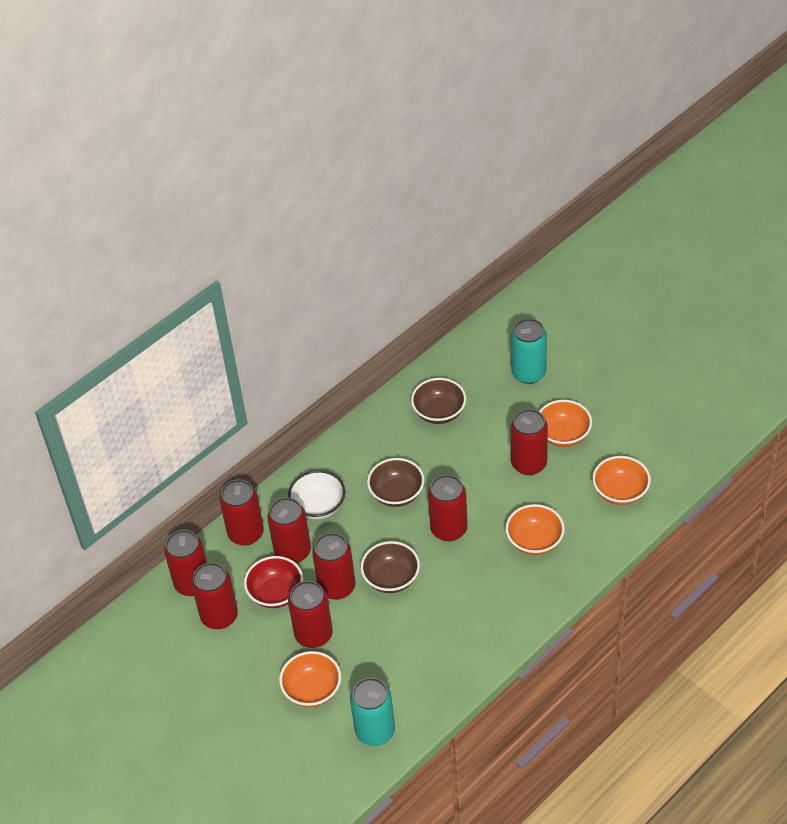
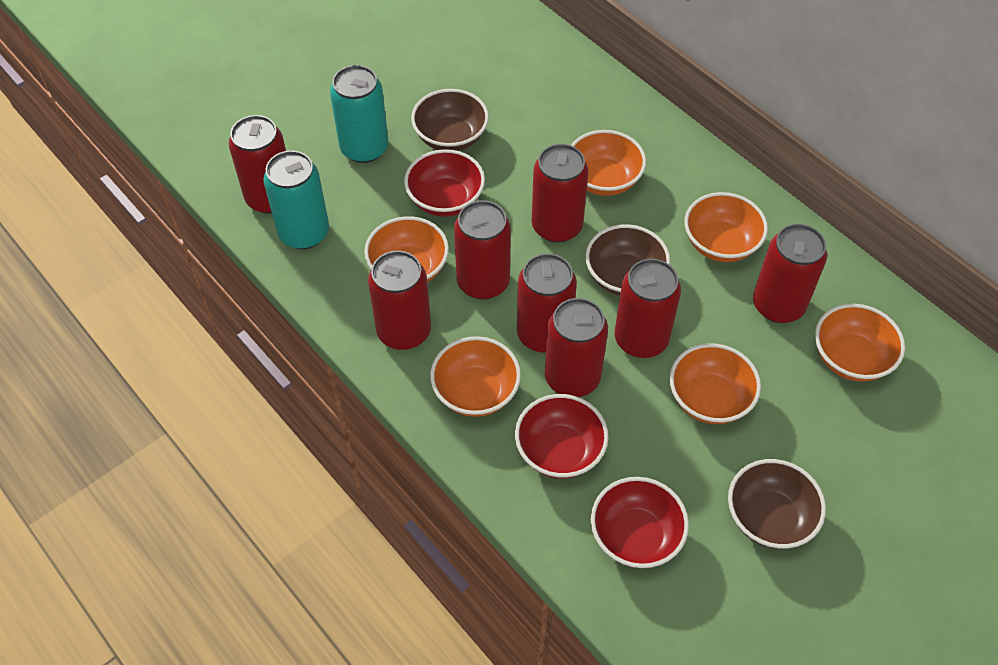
orange bowl: [279,651,341,707] [506,504,565,555] [539,400,592,447] [592,456,651,505] = 4 -> [364,216,449,282] [430,336,521,417] [571,130,646,196] [670,343,761,424] [684,192,768,262] [815,304,905,382] = 6
red bowl: [244,556,303,608] = 1 -> [404,149,485,217] [515,394,608,479] [591,477,689,568] = 3
white bowl: [288,470,345,520] = 1 -> none = 0

